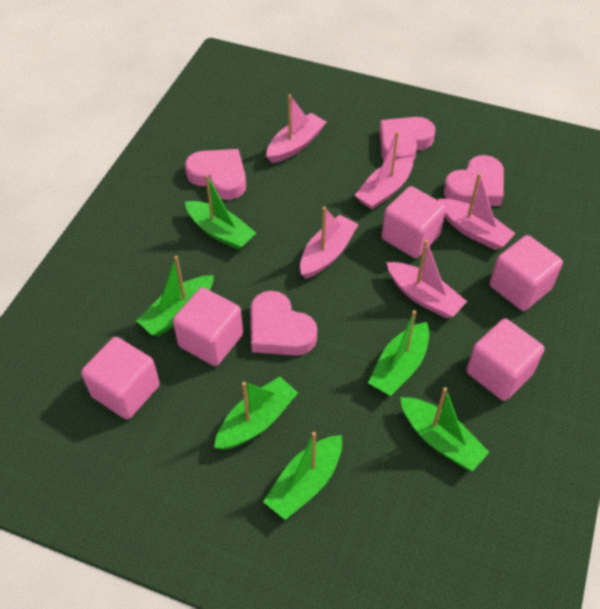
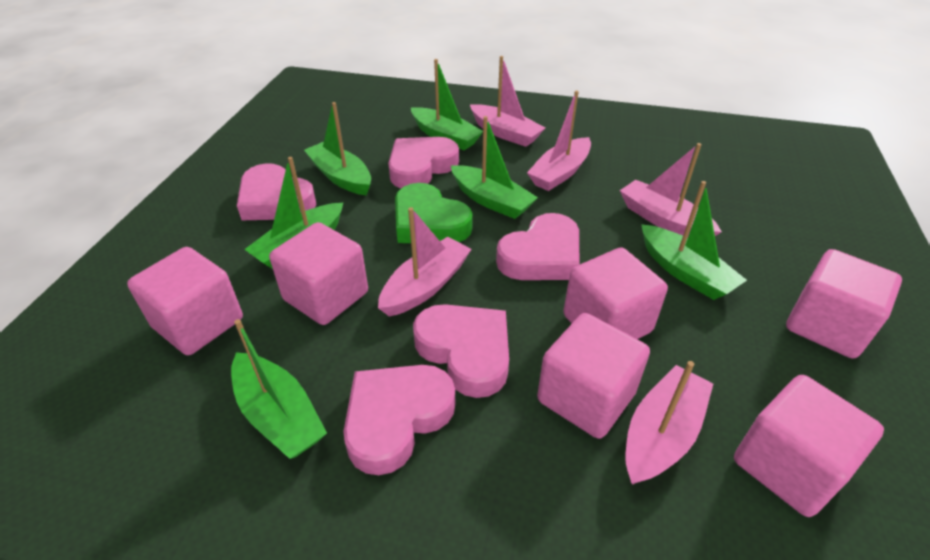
green heart: none = 0 -> [395,183,473,243] = 1
pink cube: [81,337,160,419] [173,287,243,366] [382,186,446,258] [466,319,544,401] [489,235,563,311] = 5 -> [127,247,243,355] [269,222,368,325] [537,313,650,439] [563,248,668,339] [734,375,884,517] [786,249,902,359] = 6
pink heart: [185,149,246,200] [250,291,317,356] [379,117,435,161] [443,155,504,206] = 4 -> [237,163,316,220] [343,365,455,475] [388,137,459,188] [413,304,509,398] [496,213,580,280] = 5

